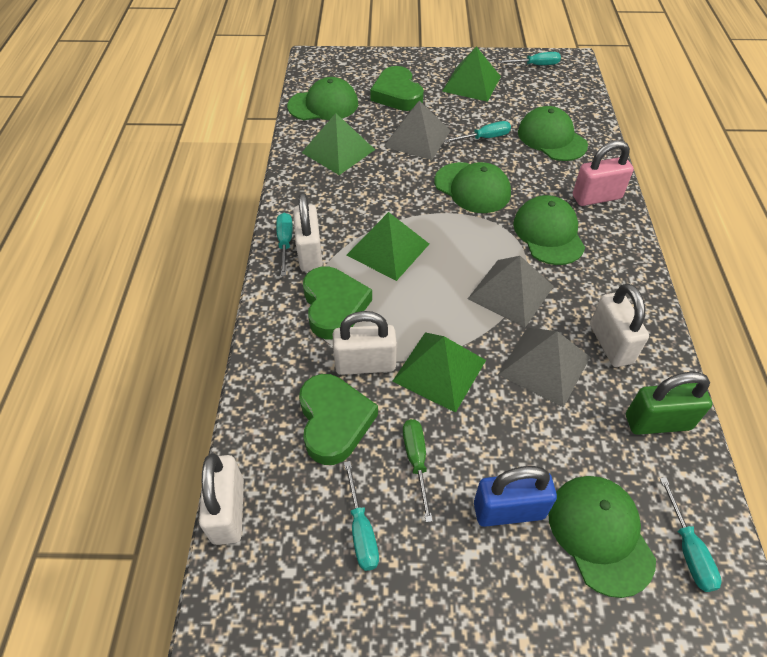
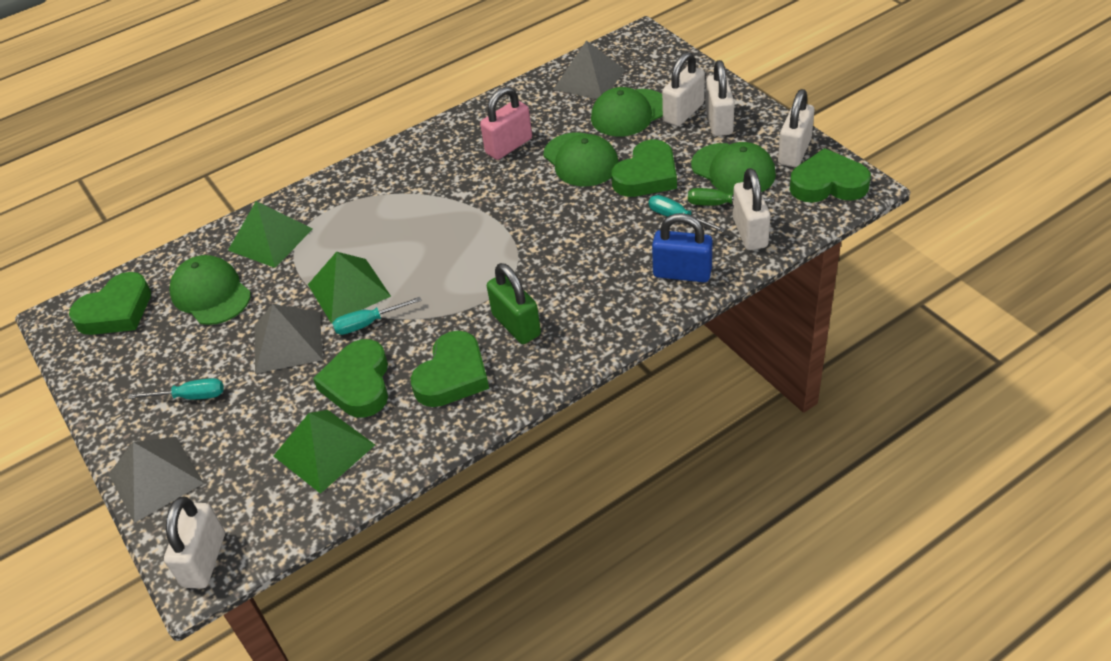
green cap: [287,77,358,120] [434,162,511,213] [513,195,585,265] [518,106,588,161] [548,476,656,598] = 5 -> [169,255,251,325] [544,133,619,186] [591,87,663,136] [691,142,776,194] = 4
green heart: [299,374,378,465] [303,267,372,340] [370,66,424,111] = 3 -> [69,272,151,335] [313,339,388,418] [411,331,489,407] [611,140,677,197] [790,148,871,203] = 5
green pyramid: [302,113,375,175] [347,212,429,281] [392,332,486,413] [442,46,501,102] = 4 -> [228,201,313,268] [274,410,375,494] [308,252,391,324] = 3
turquoise screwdriver: [276,213,293,276] [344,461,379,571] [444,121,511,143] [498,52,561,65] [660,477,722,592] = 5 -> [128,378,224,400] [332,297,422,335] [649,195,726,232] = 3
white padlock: [199,453,244,545] [293,193,323,272] [333,311,397,375] [590,283,649,367] = 4 -> [164,497,225,589] [662,52,705,126] [705,60,735,136] [732,168,771,250] [778,89,815,167] = 5

